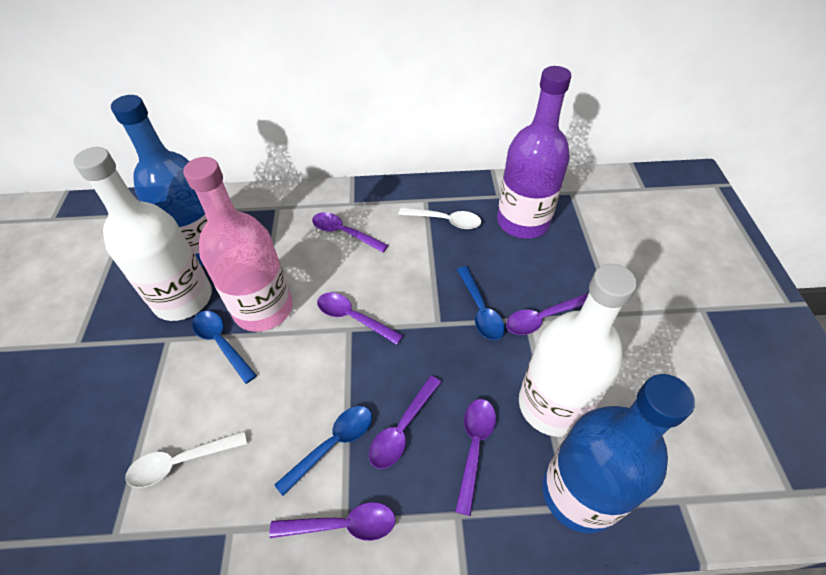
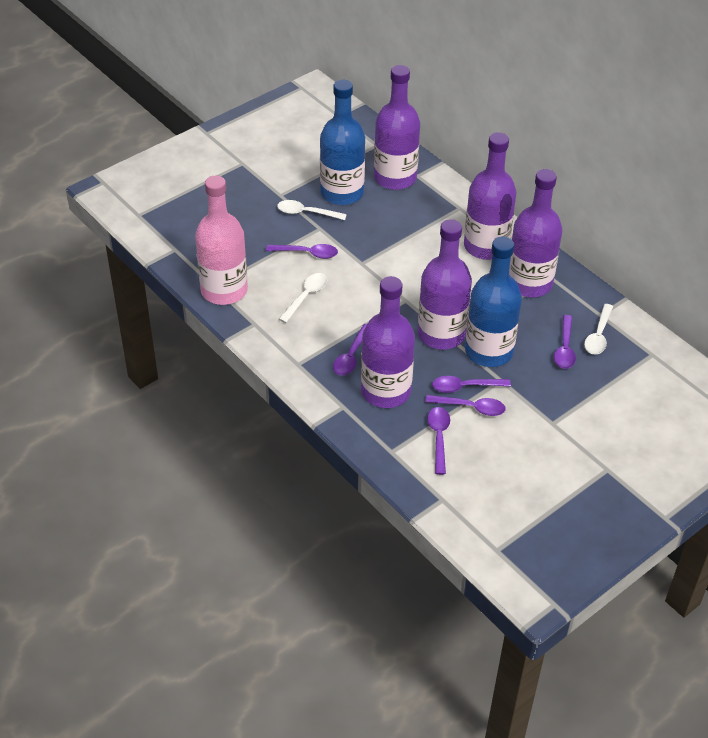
blue spoon: [192,311,257,384] [274,406,372,496] [457,266,505,340] = 3 -> none = 0
purple bottle: [497,66,571,239] = 1 -> [361,276,415,408] [374,65,420,190] [418,219,472,349] [464,132,516,260] [509,169,562,297] = 5
white bottle: [73,147,212,321] [519,264,637,437] = 2 -> none = 0
white spoon: [125,431,247,488] [399,207,481,229] = 2 -> [277,200,347,220] [279,273,328,323] [584,304,613,355] = 3

